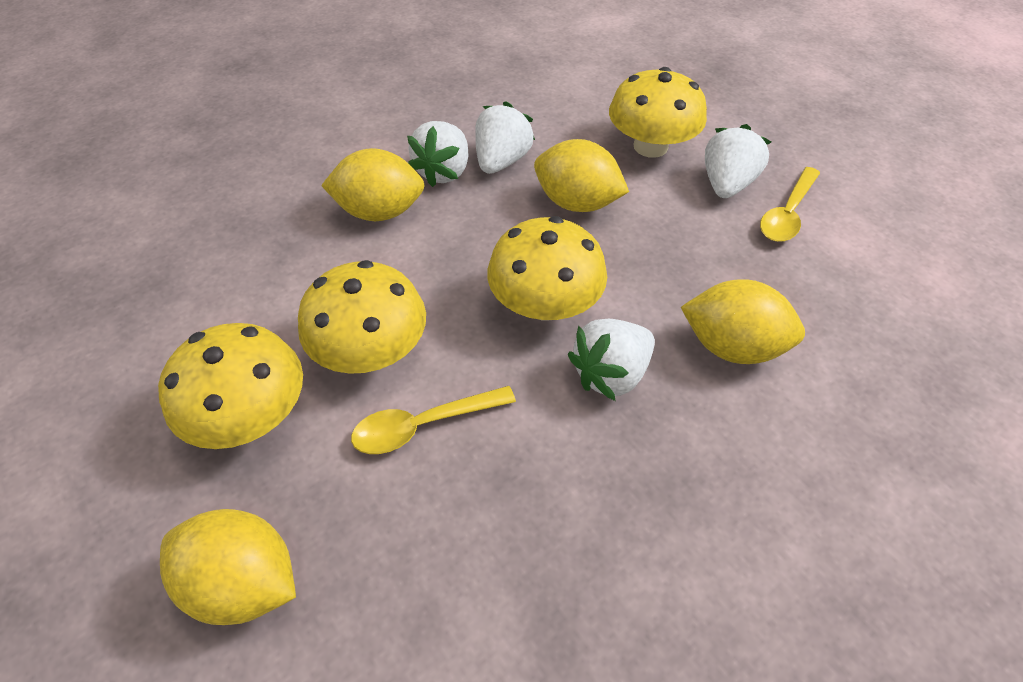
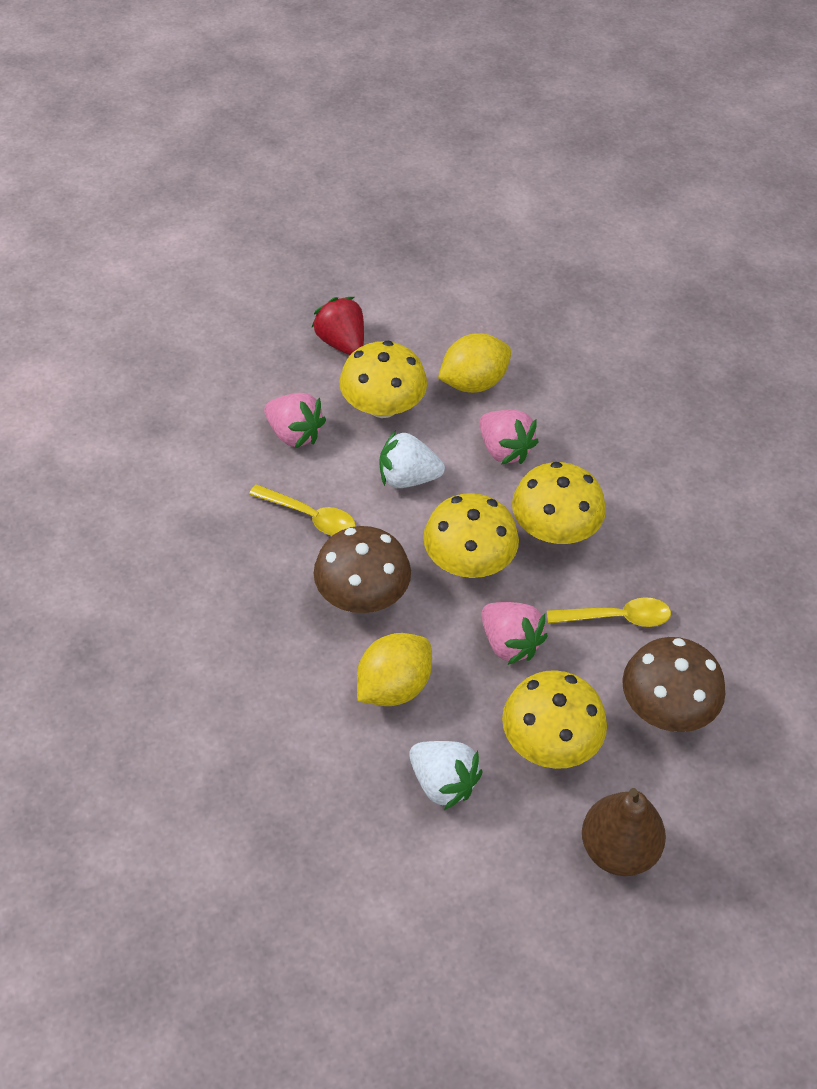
brown mushroom: none = 0 -> [314,526,411,613] [622,637,726,732] = 2
brown pear: none = 0 -> [582,788,666,876] = 1
pink strawberry: none = 0 -> [264,393,326,448] [480,410,539,465] [481,602,548,665] = 3
red strawberry: none = 0 -> [312,297,364,355] = 1
white strawberry: [407,121,468,187] [475,101,535,174] [568,319,655,401] [705,124,771,198] = 4 -> [380,430,445,488] [409,741,482,810] = 2
yellow lemon: [160,509,296,625] [321,148,425,221] [534,139,629,212] [681,279,805,364] = 4 -> [357,633,432,706] [438,333,511,393] = 2

